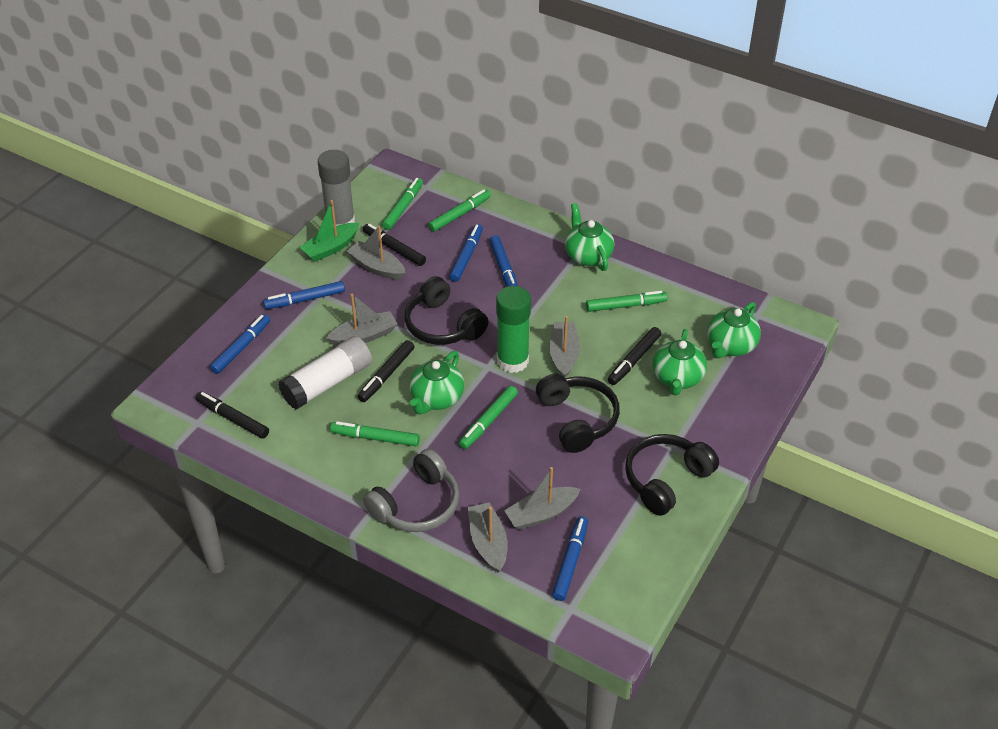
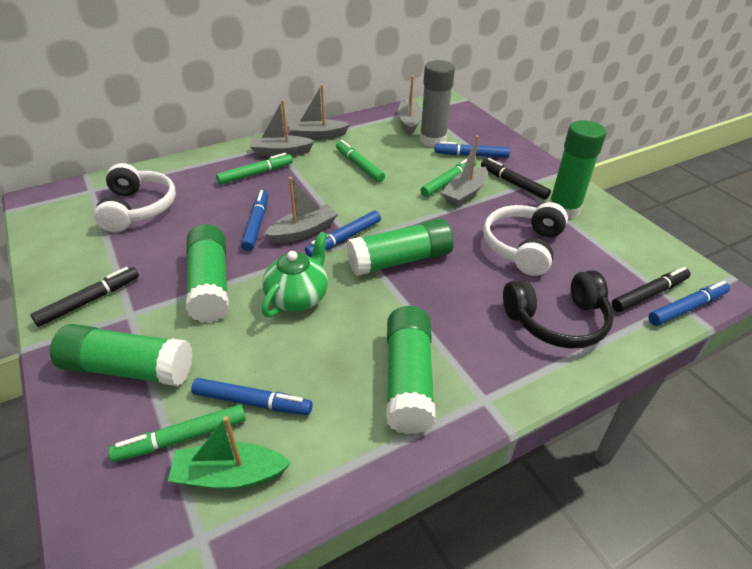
black headphones: [405,276,489,345] [536,374,620,453] [625,434,719,516] = 3 -> [503,270,614,349] = 1
black marker: [196,392,269,439] [358,340,414,402] [363,224,426,266] [608,327,661,385] = 4 -> [30,267,139,327] [481,158,551,200] [612,267,691,312] = 3
green glue stick: [496,286,531,373] = 1 -> [50,324,193,386] [186,224,229,323] [346,218,454,276] [386,306,436,434] [549,120,606,219] = 5
green marker: [330,421,420,446] [382,178,423,230] [428,189,491,232] [459,386,518,449] [586,291,668,312] = 5 -> [108,404,246,462] [216,153,293,185] [336,140,385,182] [421,158,476,197] = 4
green teapot: [409,351,464,415] [565,203,614,271] [653,329,707,395] [707,302,761,358] = 4 -> [262,232,328,317] = 1
grey headphones: [363,449,460,532] = 1 -> none = 0
white glue stick: [278,336,372,410] = 1 -> none = 0
white headphones: none = 0 -> [94,163,176,232] [483,202,568,276] = 2

